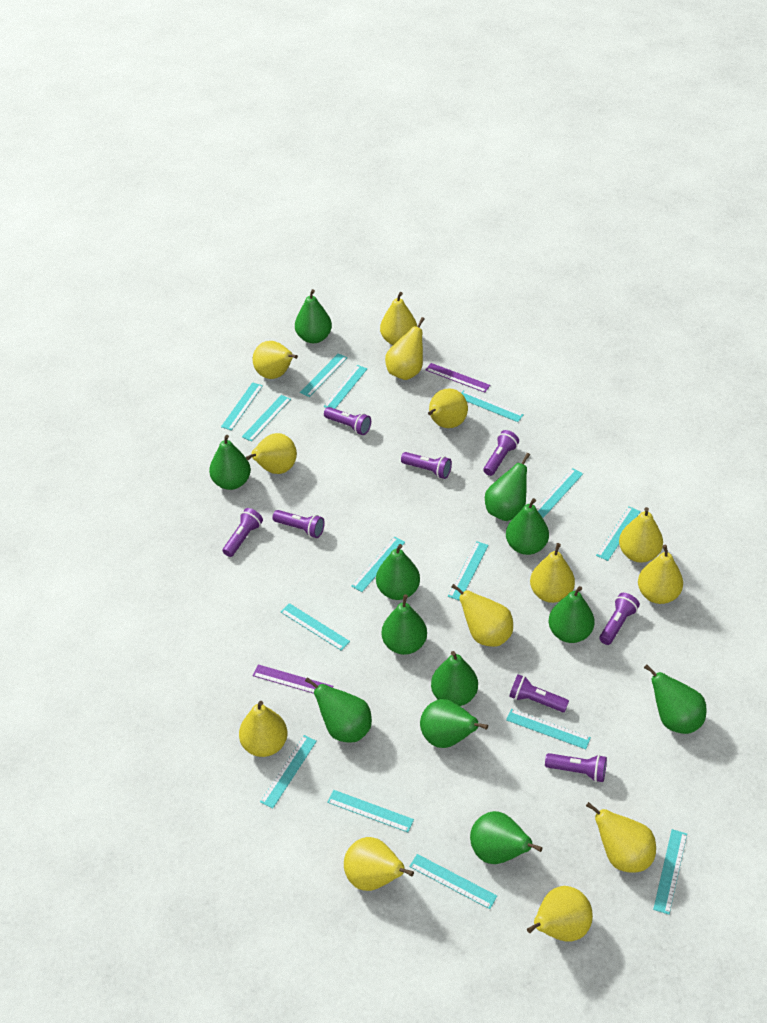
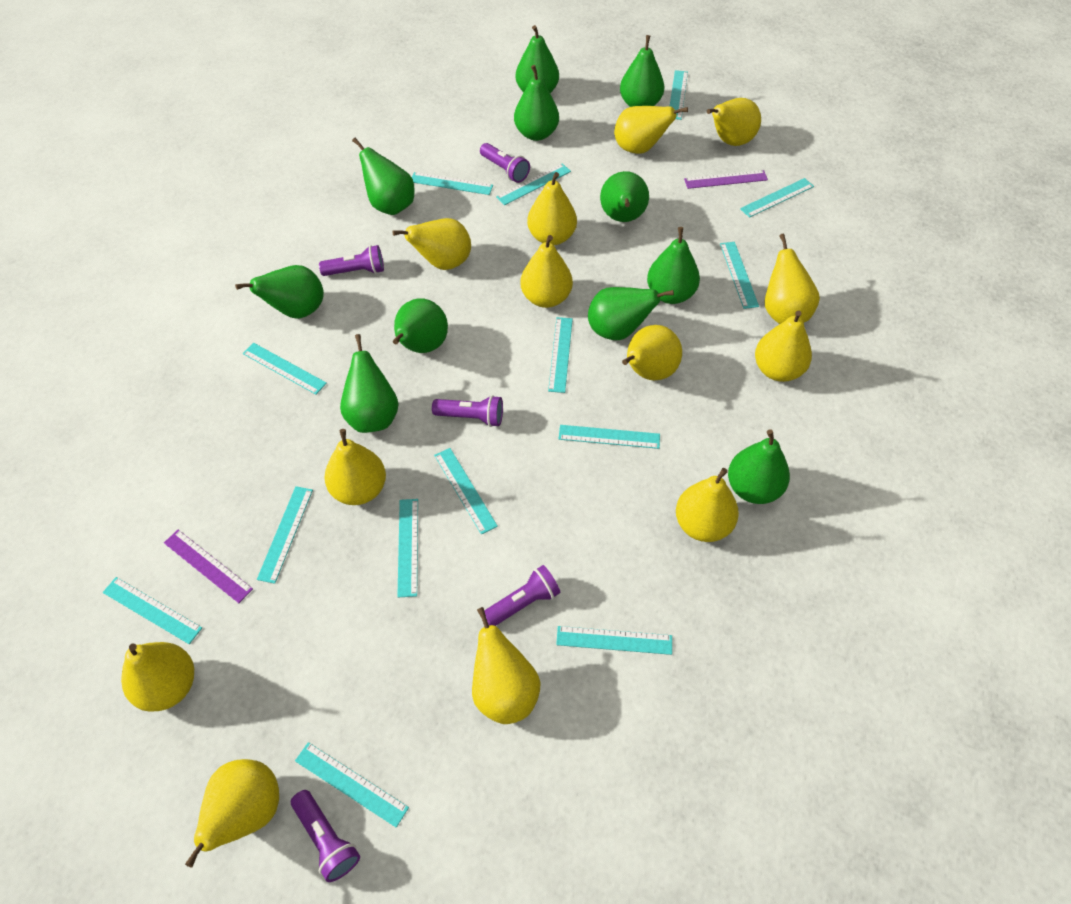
green pear: [209,435,251,490] [295,289,332,343] [305,677,372,743] [376,544,420,600] [382,594,427,655] [420,699,488,748] [431,651,478,706] [470,811,542,864] [485,453,530,521] [506,498,549,555] [549,586,594,643] [644,664,706,734] = 12 -> [235,265,324,319] [340,334,399,433] [352,138,415,215] [393,298,448,353] [514,65,559,141] [516,25,559,93] [588,287,674,340] [600,171,649,222] [620,35,664,107] [647,227,700,304] [728,429,790,504] = 11
purple flashlight: [222,508,263,557] [272,510,325,538] [324,407,371,435] [401,452,452,479] [483,430,519,476] [509,674,569,712] [545,753,607,782] [599,593,640,645] = 8 -> [291,790,360,882] [319,245,384,276] [432,395,503,427] [480,143,530,183] [484,565,561,626] = 5
turquoise ruler: [221,382,263,430] [242,395,291,442] [260,735,317,809] [281,603,350,651] [300,353,348,397] [324,365,367,409] [327,790,414,832] [351,537,405,592] [409,854,497,909] [448,541,489,601] [461,390,524,422] [506,709,591,749] [536,468,583,518] [596,506,641,561] [653,829,687,915] = 15 -> [103,577,202,644] [243,343,327,394] [257,486,313,584] [295,742,409,828] [397,499,418,597] [412,172,493,195] [434,448,498,535] [496,163,571,205] [548,317,573,393] [556,626,672,655] [559,425,660,449] [670,70,688,120] [720,242,759,309] [740,178,814,218] = 14

